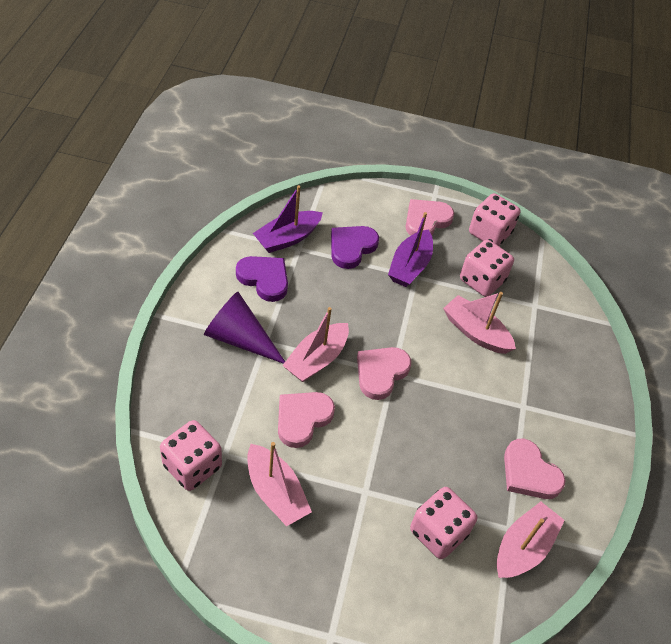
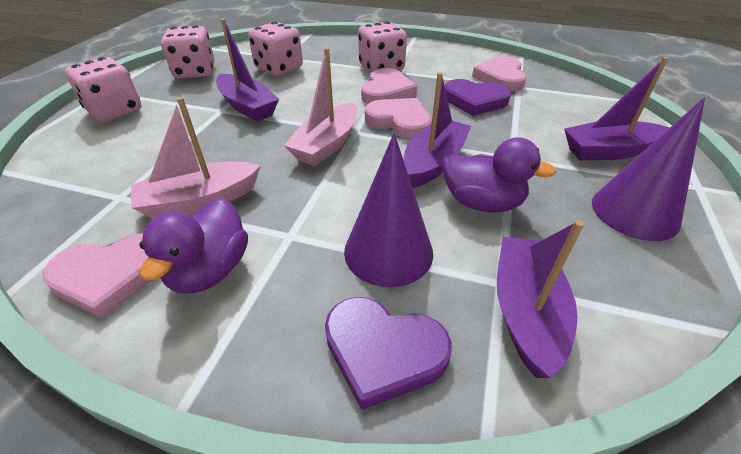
pink boat: [247,442,312,526] [282,307,349,382] [443,292,516,354] [497,502,565,578] = 4 -> [131,97,261,219] [284,48,357,166] = 2
purple boat: [253,185,323,253] [388,212,433,287] = 2 -> [216,19,279,121] [403,72,471,188] [497,220,584,378] [564,57,670,161] = 4
purple cone: [204,292,285,364] = 1 -> [344,133,433,287] [592,98,705,241] = 2
purple duck: none = 0 -> [139,197,248,294] [443,137,556,213] = 2

